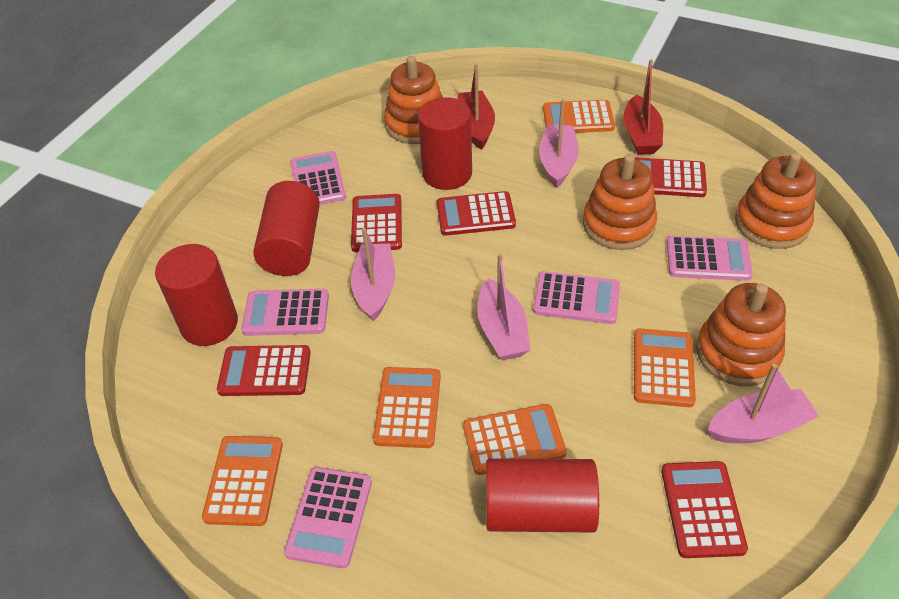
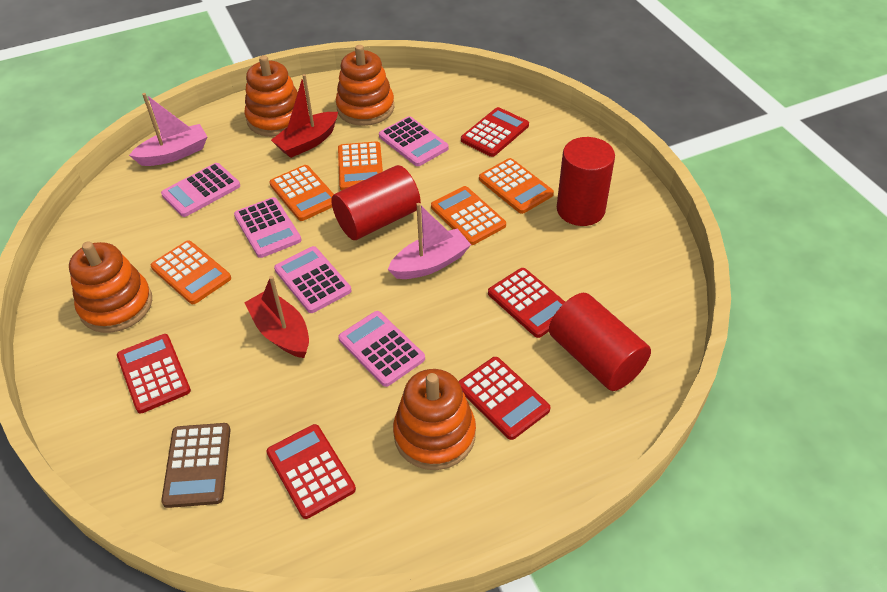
brown calculator: none = 0 -> [161,423,230,508] = 1
pink boat: [351,228,395,321] [477,253,530,360] [539,99,579,188] [708,364,819,443] = 4 -> [129,93,207,166] [388,203,471,279] = 2
red cylinder: [155,244,238,346] [253,181,320,276] [418,97,472,190] [486,458,599,533] = 4 -> [331,165,421,240] [549,293,651,391] [557,137,615,226] = 3

